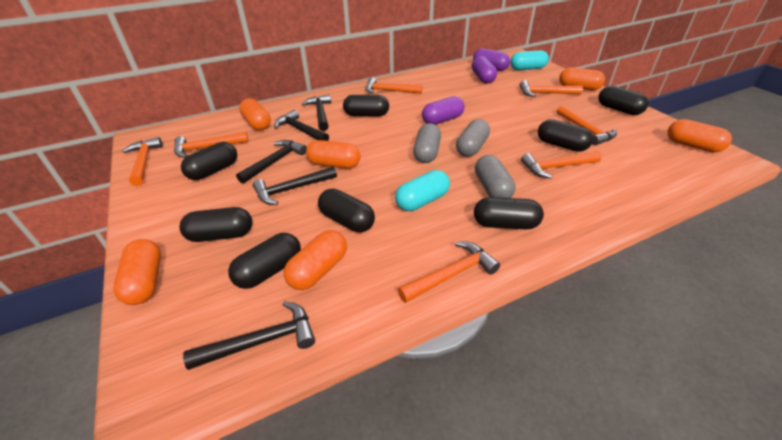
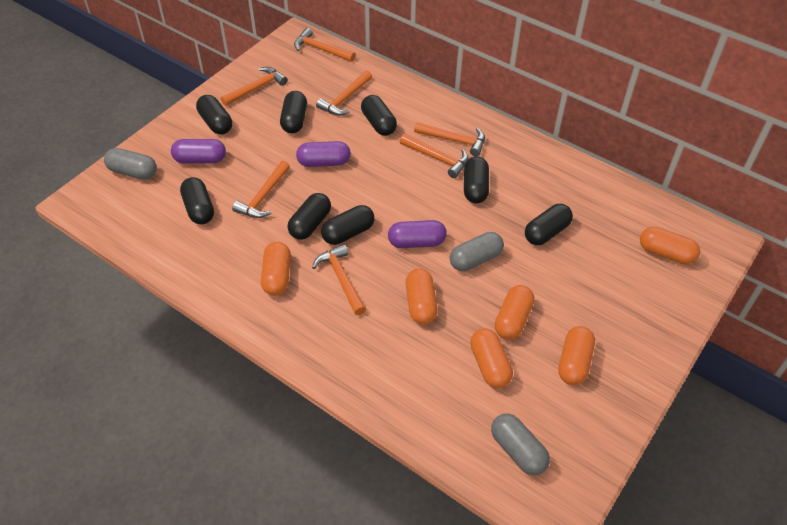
black hammer: [183,301,315,370] [236,140,307,184] [253,166,337,205] [274,110,329,141] [302,94,331,131] = 5 -> none = 0
turquoise capsule: [395,170,450,211] [510,50,549,70] = 2 -> none = 0

